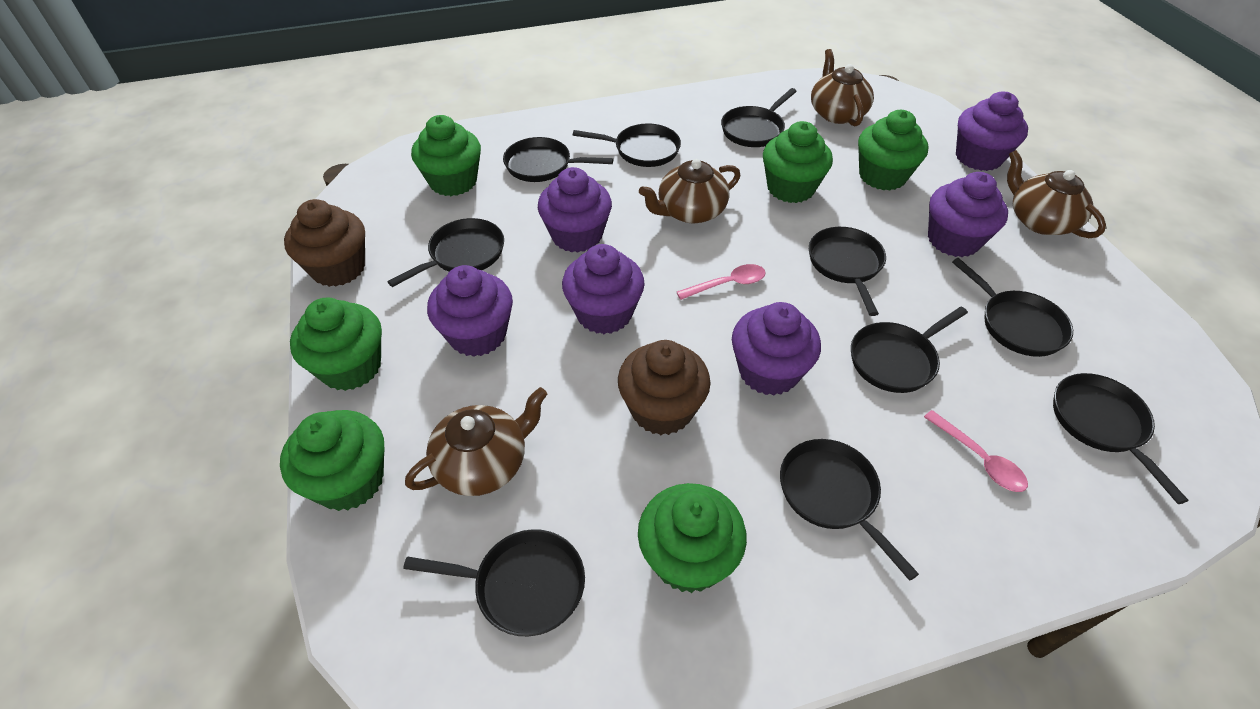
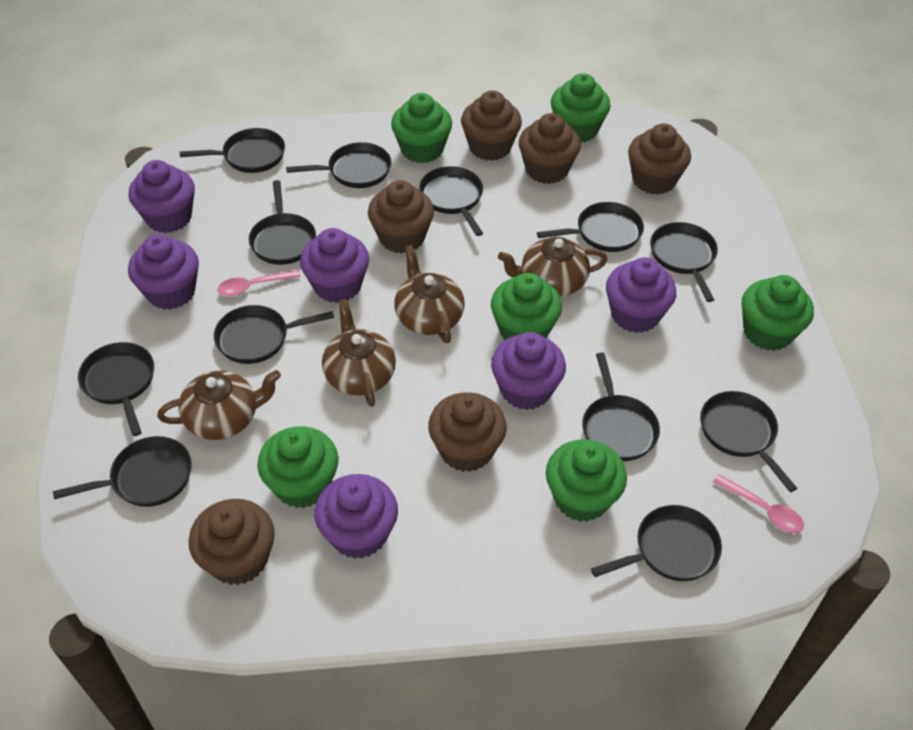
black pan: [387,218,504,287] [403,529,585,636] [503,137,613,182] [573,124,681,167] [721,88,797,147] [780,439,919,581] [809,227,886,316] [851,307,968,393] [952,258,1073,357] [1053,373,1188,504] = 10 -> [53,436,192,507] [78,342,154,436] [180,128,285,173] [214,305,334,364] [249,180,316,265] [286,142,391,188] [419,166,483,236] [537,202,644,252] [582,352,660,461] [591,505,722,581] [650,222,718,302] [700,391,797,492] = 12
brown cupcake: [284,199,365,287] [618,340,711,435] = 2 -> [189,499,275,585] [368,180,434,254] [428,392,507,472] [461,91,522,161] [519,113,581,184] [628,123,691,195] = 6

